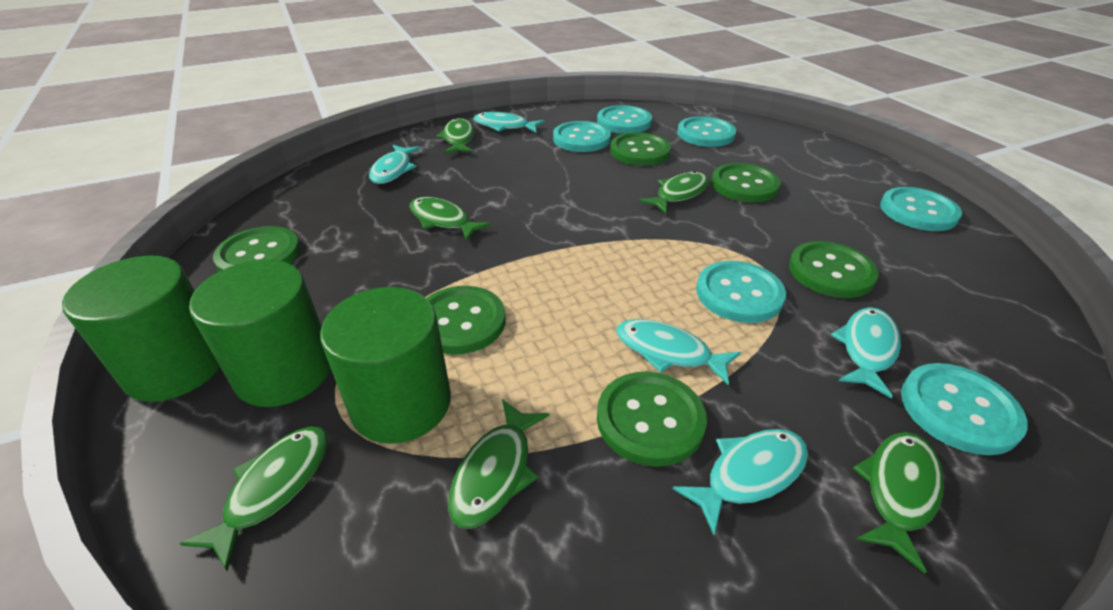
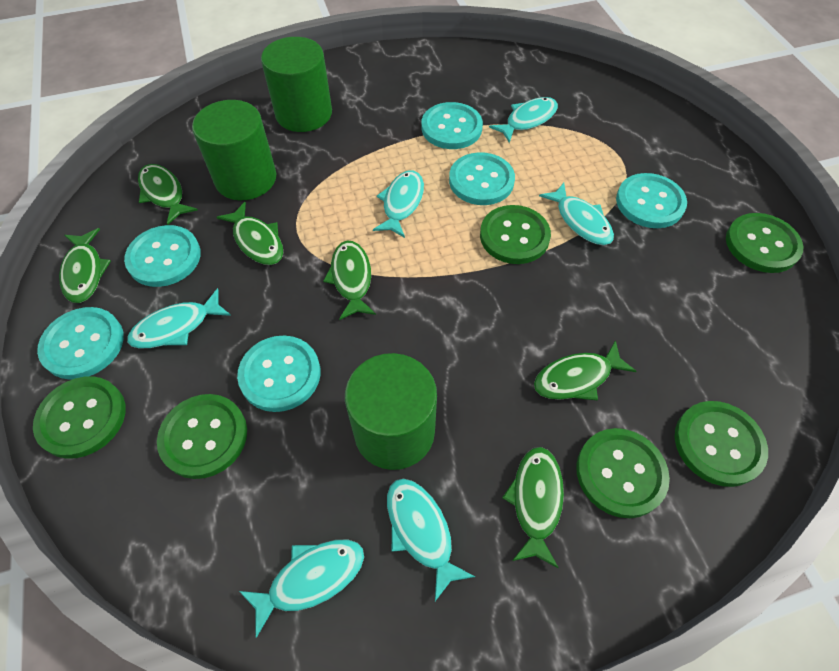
turquoise fish: [369,145,421,184] [473,112,545,132] [616,319,741,385] [672,429,808,535] [831,307,901,399] = 5 -> [127,288,231,348] [239,540,364,638] [373,170,424,238] [387,479,475,601] [489,97,558,143] [539,183,614,245] = 6

